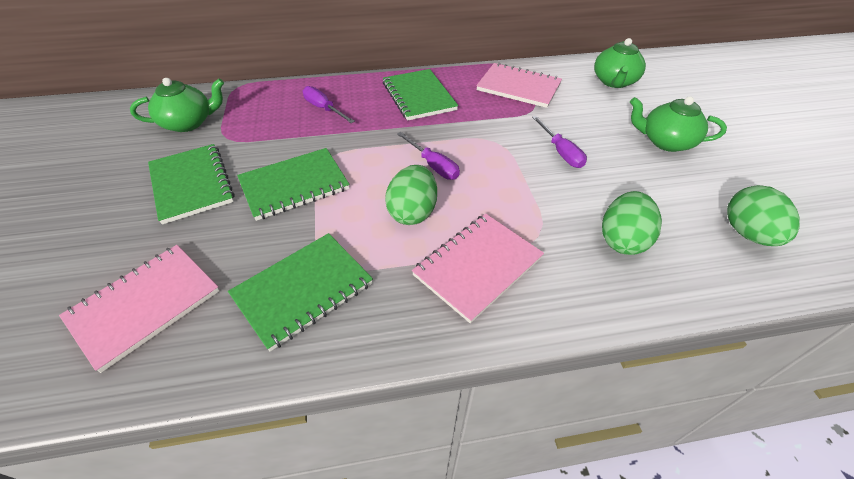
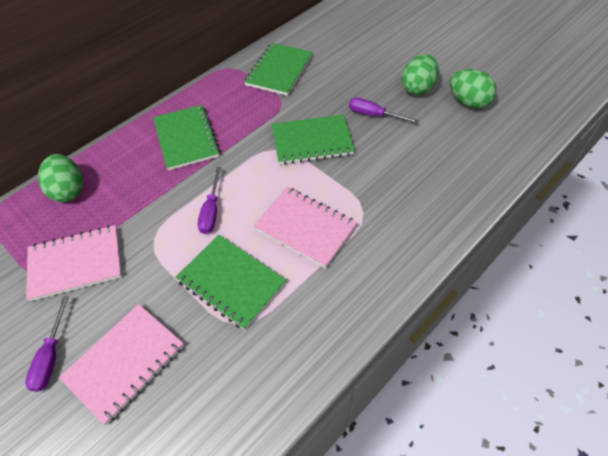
green teapot: [130,78,224,132] [594,38,646,88] [630,96,727,152] = 3 -> none = 0

